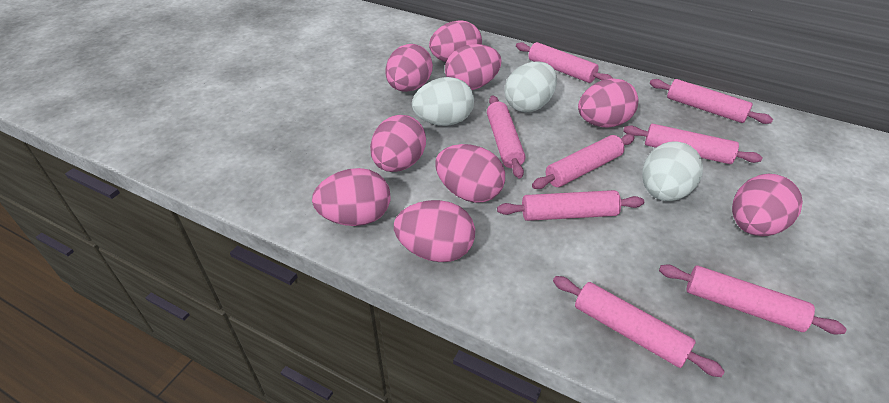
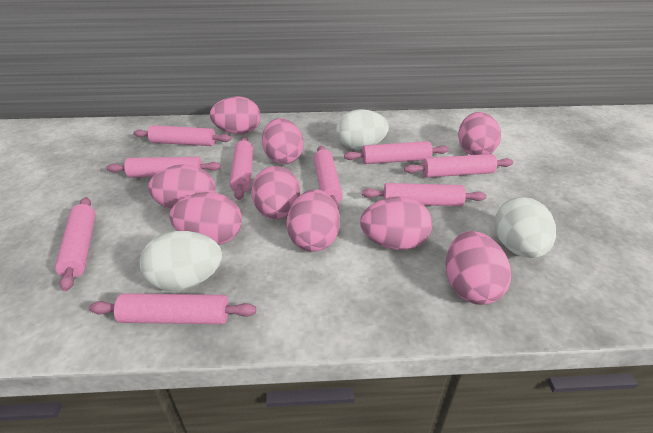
pink rolling pin: [487,95,525,178] [497,190,644,221] [516,42,612,83] [532,134,635,189] [553,276,725,377] [623,124,762,164] [650,79,773,124] [659,264,846,334] = 8 -> [55,197,96,291] [89,293,256,324] [106,157,221,178] [133,125,231,146] [230,137,253,200] [314,146,343,210] [344,141,449,164] [362,183,487,206] [404,154,513,178] = 9

